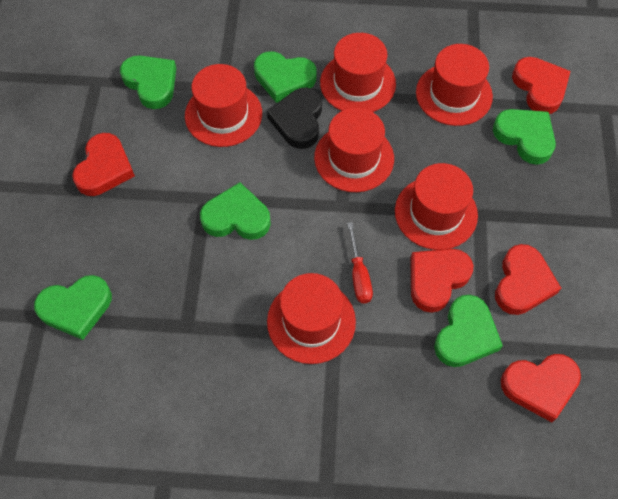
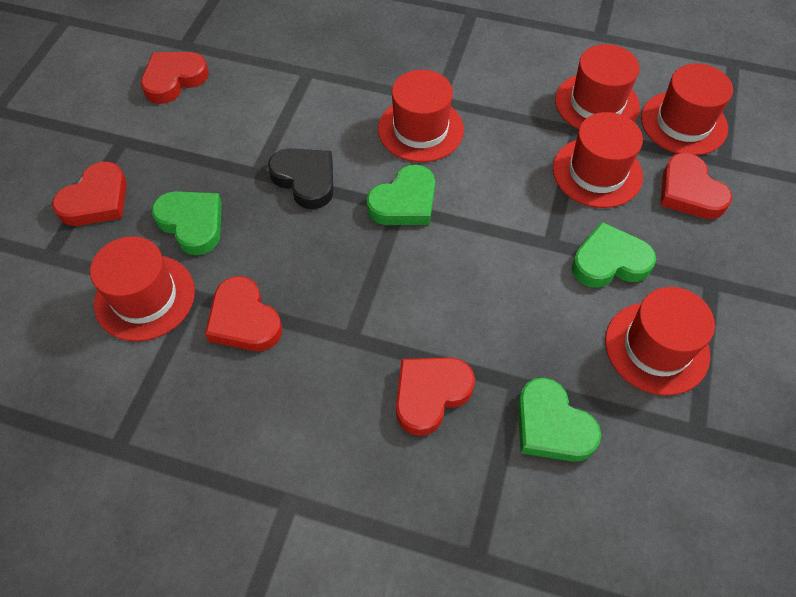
green heart: [34,275,112,340] [120,56,176,109] [200,182,271,240] [254,51,317,103] [434,295,503,367] [493,109,556,165] = 6 -> [152,191,222,255] [367,165,435,225] [518,378,601,462] [572,222,656,288] = 4
red screwdriver: [347,222,373,303] = 1 -> none = 0

